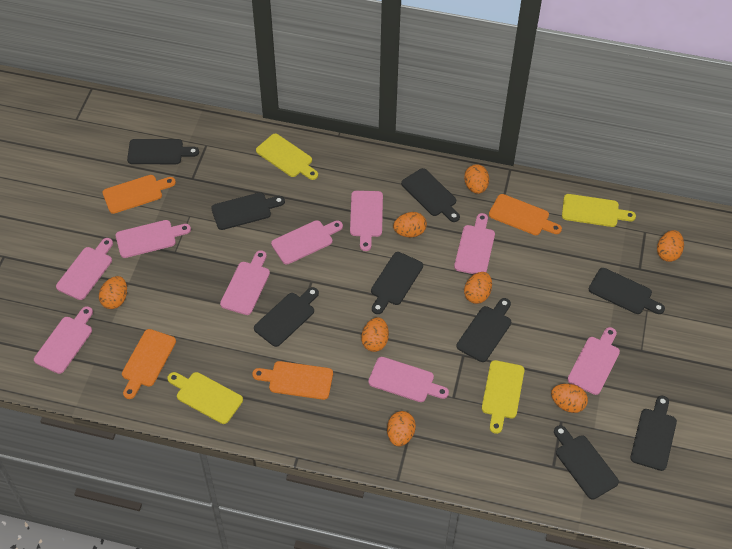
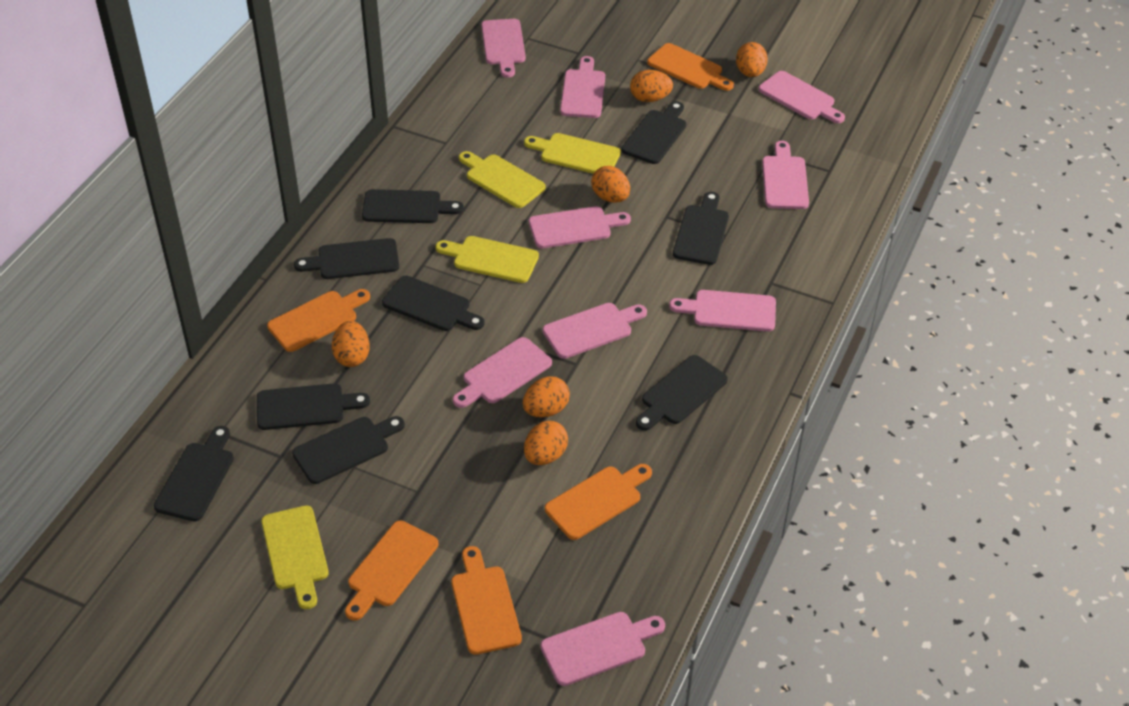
orange cutting board: [103,175,176,214] [122,329,176,399] [252,361,333,400] [489,194,562,235] = 4 -> [267,289,370,352] [345,520,438,621] [451,546,522,655] [545,464,652,540] [647,43,734,91] = 5
orange egg: [99,276,127,309] [361,317,389,352] [387,411,416,446] [393,212,427,237] [464,164,489,194] [464,272,492,304] [551,384,588,413] [657,230,684,262] = 8 -> [332,321,370,367] [523,376,570,417] [524,421,568,465] [591,166,630,203] [630,70,673,102] [736,42,768,77] = 6

